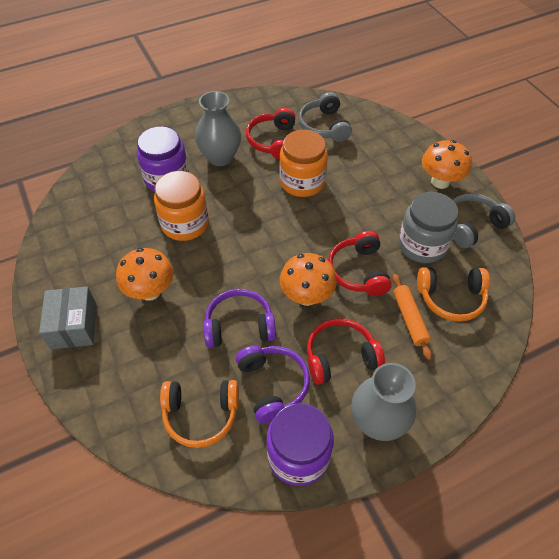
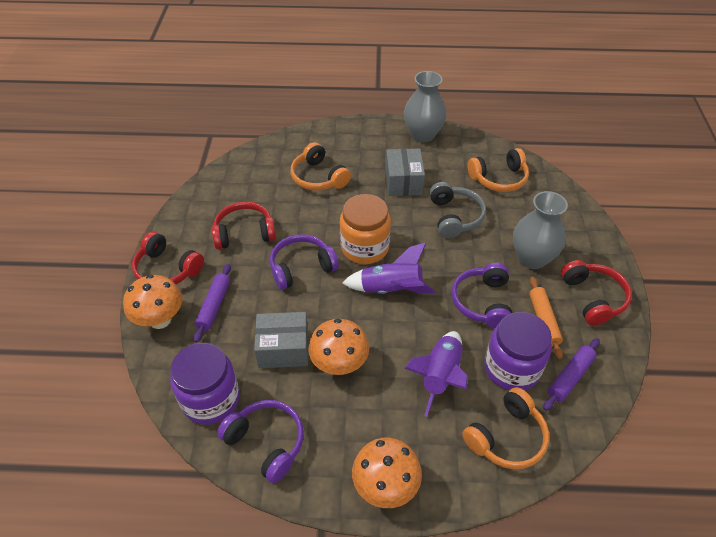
grey box: [39,287,97,349] = 1 -> [254,312,308,368] [385,148,425,196] = 2
grey headphones: [299,92,352,142] [453,193,515,248] = 2 -> [429,182,486,238] = 1
grey jar: [398,192,458,263] = 1 -> none = 0
orange headphones: [160,380,239,448] [417,267,490,322] = 2 -> [290,142,351,190] [462,387,549,469] [467,148,529,192] = 3
orange jar: [154,171,209,241] [279,130,328,197] = 2 -> [340,194,391,264] = 1
purple headphones: [203,289,276,348] [236,346,310,424] = 2 -> [217,400,304,483] [270,234,339,290] [451,263,512,329] = 3
purple rocket: none = 0 -> [342,243,435,294] [404,331,468,417] = 2
purple rolling pin: none = 0 -> [193,264,231,343] [543,338,600,411] = 2

